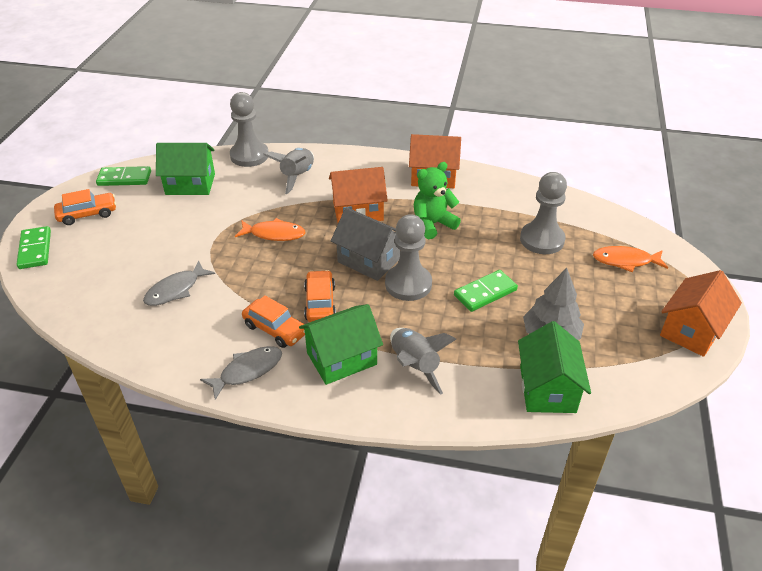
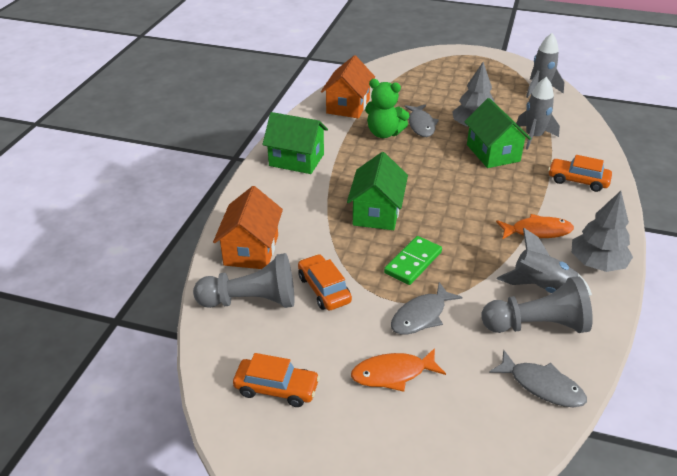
green domino: [16,226,51,269] [96,166,151,186] [454,270,518,312] = 3 -> [384,236,442,285] = 1
grey fish: [143,260,215,306] [200,346,282,400] = 2 -> [391,282,463,335] [404,104,439,137] [489,350,587,407] = 3
grey house: [331,207,401,281] = 1 -> none = 0
grey pawn: [230,92,268,167] [385,214,432,301] [520,172,567,254] = 3 -> [193,253,294,308] [482,276,593,333] = 2
grey rocket: [263,148,314,194] [390,328,456,395] = 2 -> [497,228,592,296] [516,77,560,150] [526,33,564,98] = 3
grey tree: [523,268,584,340] = 1 -> [452,62,495,127] [571,191,633,272] = 2
orange house: [329,167,388,223] [409,134,461,188] [660,270,742,357] = 3 -> [213,186,283,269] [321,55,375,118] = 2

